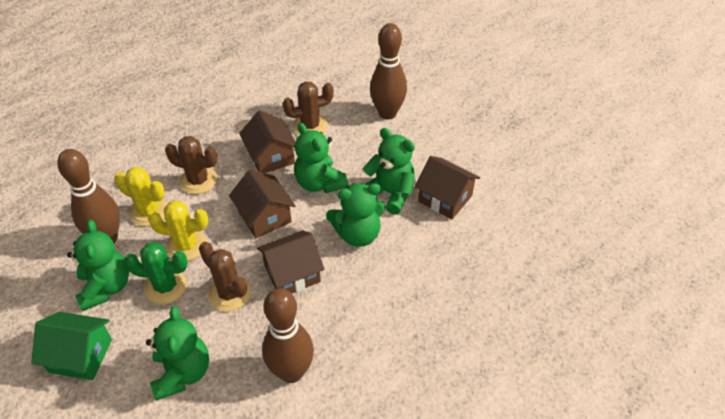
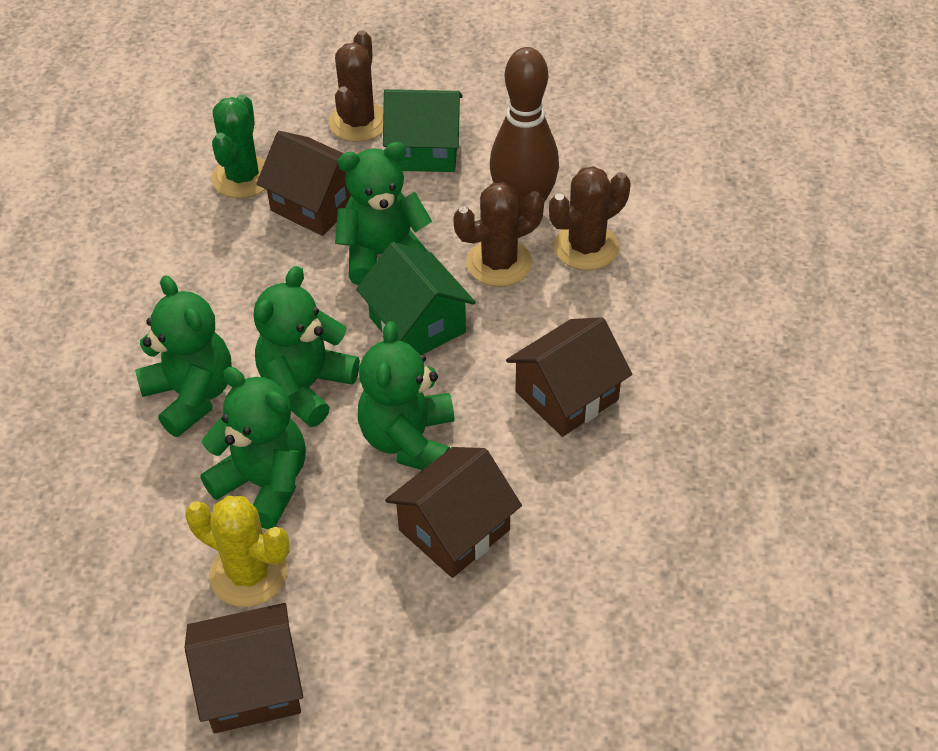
brown bowling pin: [57,149,120,243] [262,288,314,383] [370,23,407,120] = 3 -> [490,47,559,215] = 1
green house: [31,312,112,380] = 1 -> [356,242,476,355] [383,89,463,172] = 2
yellow cactus: [114,167,167,226] [148,200,209,261] = 2 -> [185,496,290,607] = 1

